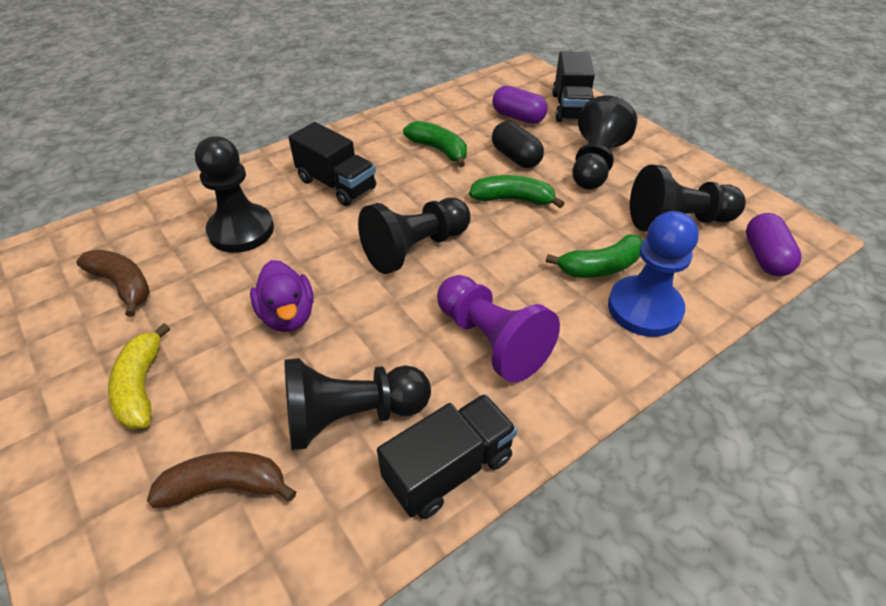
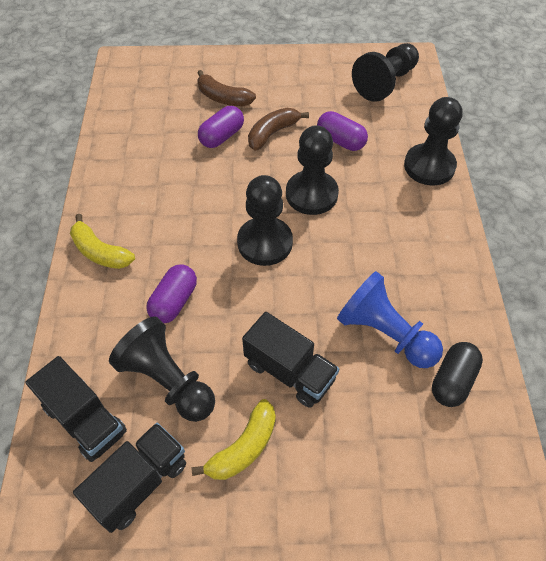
green banana: [403,121,467,167] [469,175,564,208] [546,234,643,278] = 3 -> none = 0
purple capsule: [492,86,548,124] [746,213,802,276] = 2 -> [146,264,197,323] [198,106,244,148] [317,111,368,151] = 3
purple duck: [250,260,314,332] = 1 -> none = 0
purple pawn: [437,275,560,383] = 1 -> none = 0
yellow banana: [108,323,170,430] = 1 -> [70,214,135,269] [191,399,276,480] = 2

